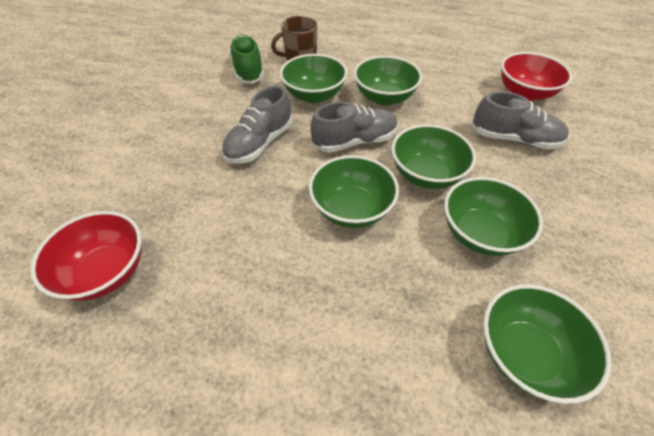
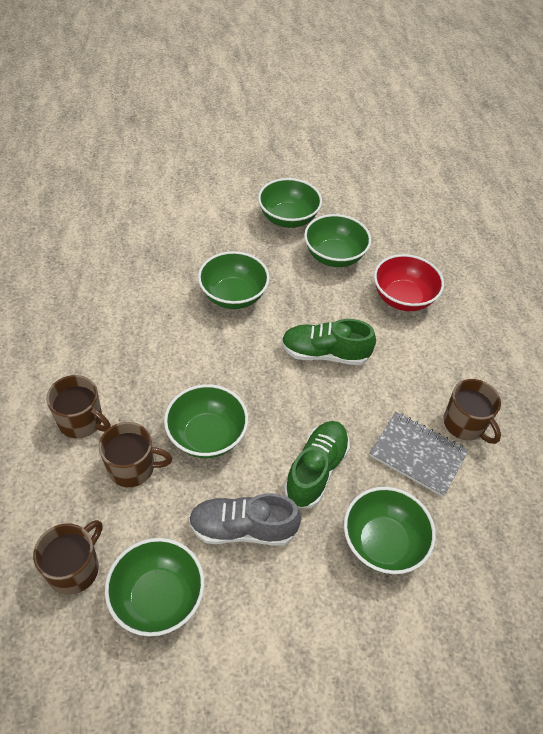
brown mug: [271,16,317,60] = 1 -> [33,520,103,595] [46,375,111,438] [99,422,172,487] [443,379,501,444] = 4
green shoe: [229,35,264,84] = 1 -> [281,319,376,365] [284,421,350,508] = 2
grey notebook: none = 0 -> [369,412,468,497] = 1
grey shoe: [222,86,292,164] [310,102,398,153] [472,91,569,149] = 3 -> [189,493,301,546] = 1
red bowl: [30,211,142,301] [501,52,572,101] = 2 -> [374,254,444,311] = 1

